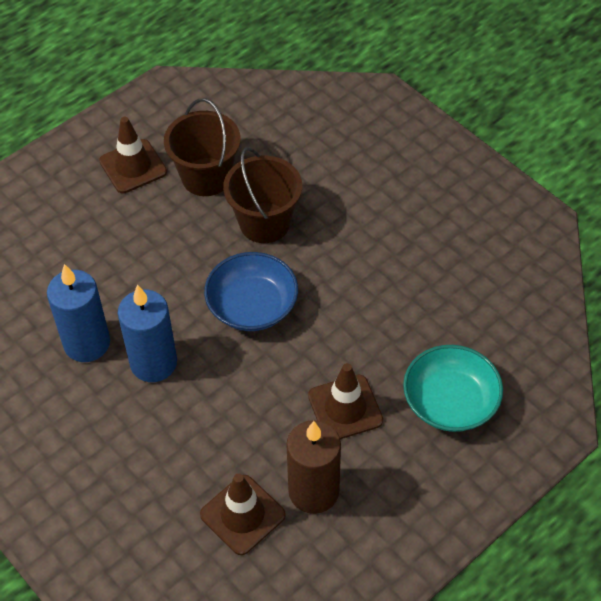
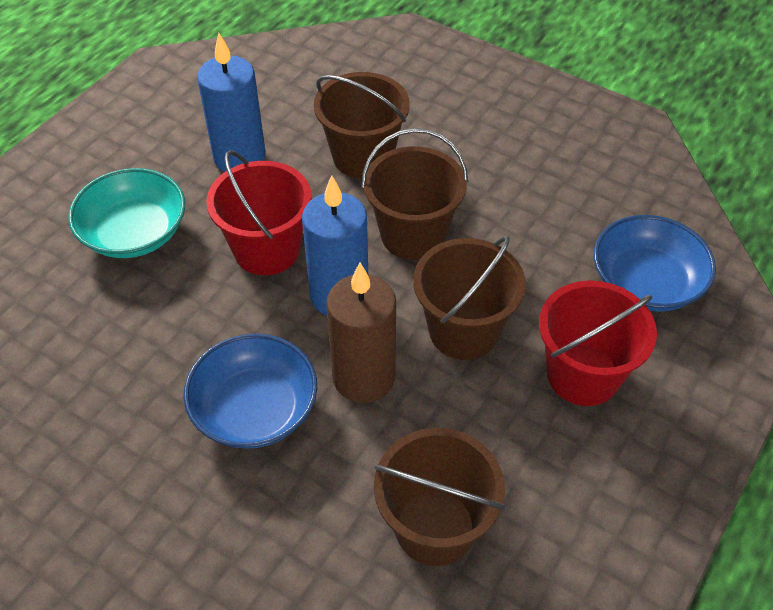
blue bowl: [204,252,298,331] = 1 -> [184,334,317,449] [594,215,716,312] = 2
brown bucket: [164,99,241,196] [223,147,302,243] = 2 -> [314,72,410,178] [361,128,468,260] [374,428,505,566] [413,236,526,360] = 4
brown traffic cone: [99,117,167,193] [200,473,286,555] [308,363,383,439] = 3 -> none = 0
red bucket: none = 0 -> [206,150,312,275] [539,280,657,406] = 2

